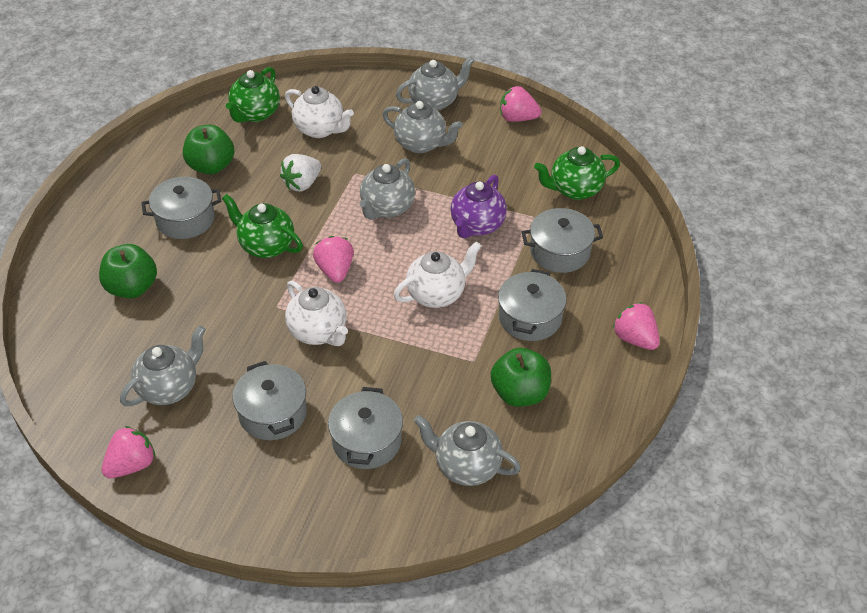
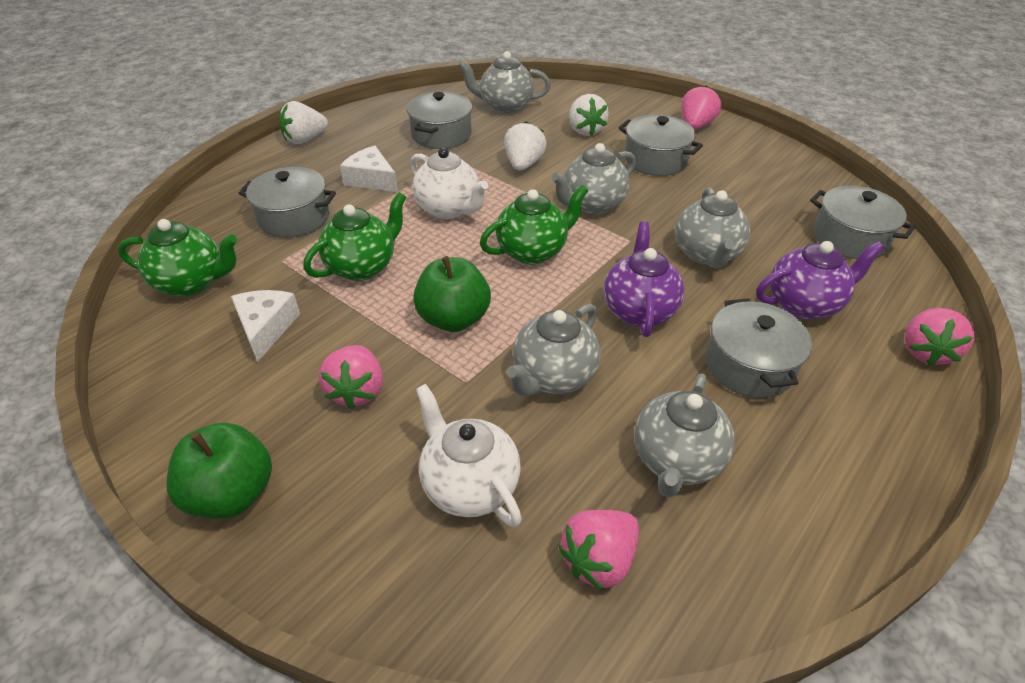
green apple: [99,244,157,299] [183,125,234,175] [491,348,551,407] = 3 -> [167,423,272,519] [413,256,491,332] = 2
purple teapot: [450,175,507,239] = 1 -> [604,222,684,337] [756,241,885,320] = 2
white cheese: none = 0 -> [231,290,300,362] [340,146,398,192] = 2
white strawberry: [280,154,321,191] = 1 -> [279,101,328,144] [504,121,547,170] [569,94,609,136] = 3
white teapot: [285,86,354,138] [285,281,348,346] [394,242,481,308] = 3 -> [410,147,488,219] [416,384,522,527] = 2

